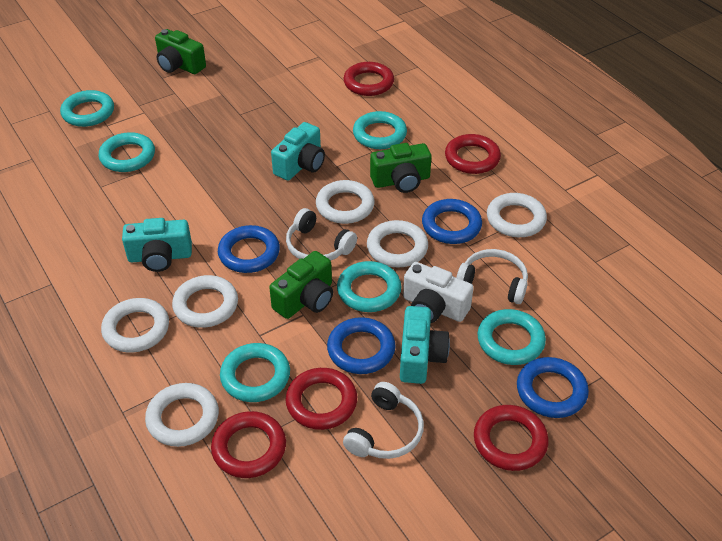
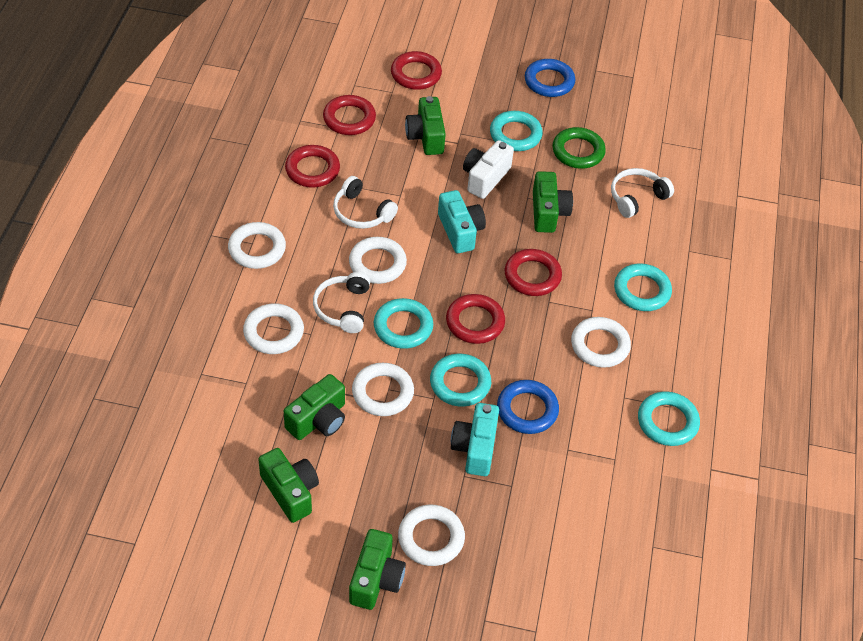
blue ring: [218,225,280,273] [327,317,395,374] [422,199,482,244] [517,357,589,418] = 4 -> [497,380,559,434] [525,59,575,97] = 2
green camera: [155,29,206,74] [269,251,333,319] [370,143,432,193] = 3 -> [258,448,319,523] [284,374,345,440] [349,529,406,610] [405,96,446,155] [533,171,573,233] = 5
green ring: none = 0 -> [552,127,606,169] = 1
turquoise camera: [122,218,192,272] [271,122,325,181] [400,306,450,384] = 3 -> [438,190,486,253] [451,403,499,476] = 2
turquoise ring: [60,90,114,127] [99,132,155,172] [220,343,290,402] [337,261,401,312] [353,111,407,149] [477,309,546,365] = 6 -> [374,298,433,349] [430,354,491,407] [490,111,543,151] [614,263,672,311] [638,391,700,446] = 5

